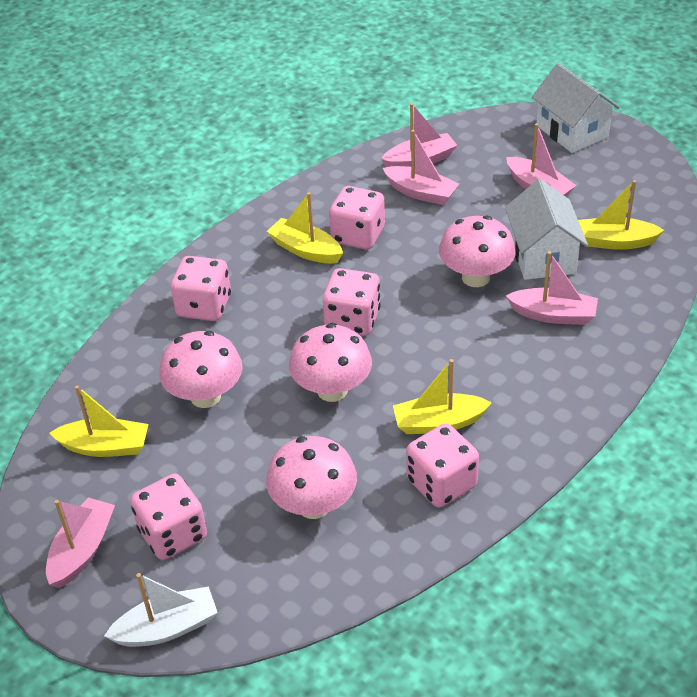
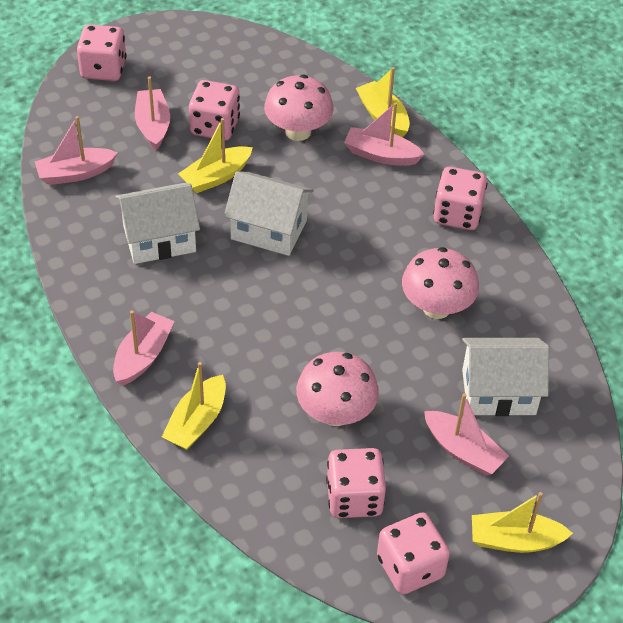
pink mushroom: [159,331,243,408] [266,436,357,519] [289,323,372,402] [439,216,516,287] = 4 -> [264,75,334,141] [296,352,379,426] [402,247,479,319] = 3
white boat: [104,573,218,647] = 1 -> none = 0
white house: [505,179,588,280] [532,63,620,153] = 2 -> [115,183,200,264] [224,171,314,256] [462,338,549,416] = 3

